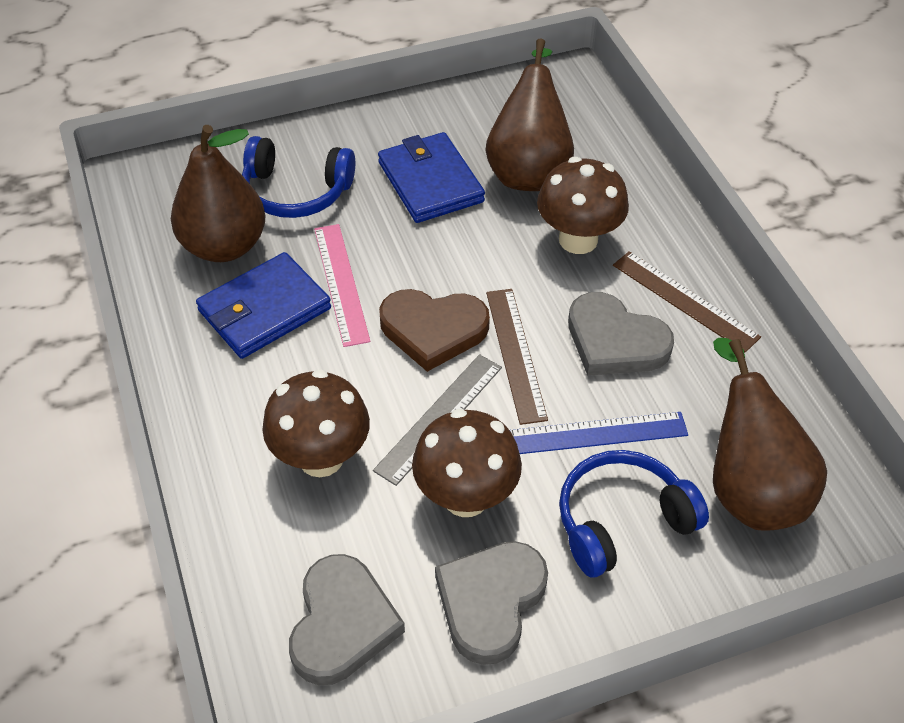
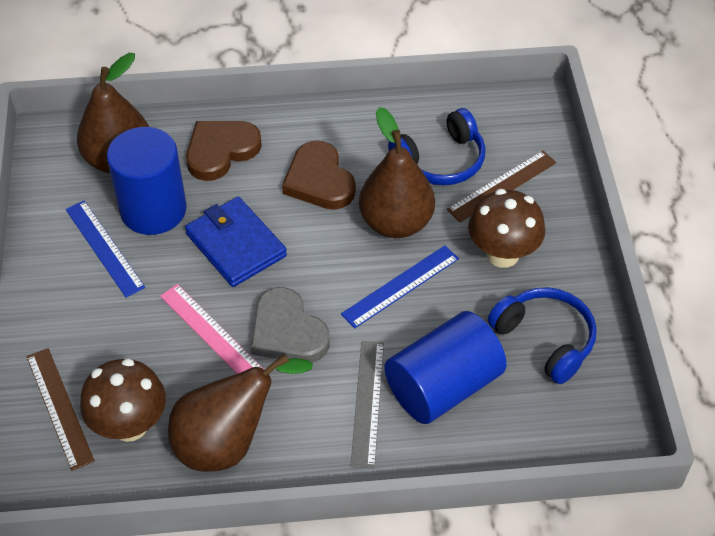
blue cylinder: none = 0 -> [107,127,187,235] [384,311,507,424] = 2
blue ruler: [510,412,688,454] = 1 -> [66,200,145,298] [341,245,459,328] = 2
blue wallet: [196,252,331,359] [378,132,485,223] = 2 -> [185,197,287,287] = 1
brown heart: [379,289,490,372] = 1 -> [186,121,262,181] [282,141,356,210] = 2
brown mushroom: [262,369,370,477] [412,409,522,517] [537,157,629,254] = 3 -> [80,358,166,442] [468,189,546,268] = 2
grey heart: [289,554,405,685] [435,541,548,665] [568,292,674,376] = 3 -> [250,287,330,363] = 1

